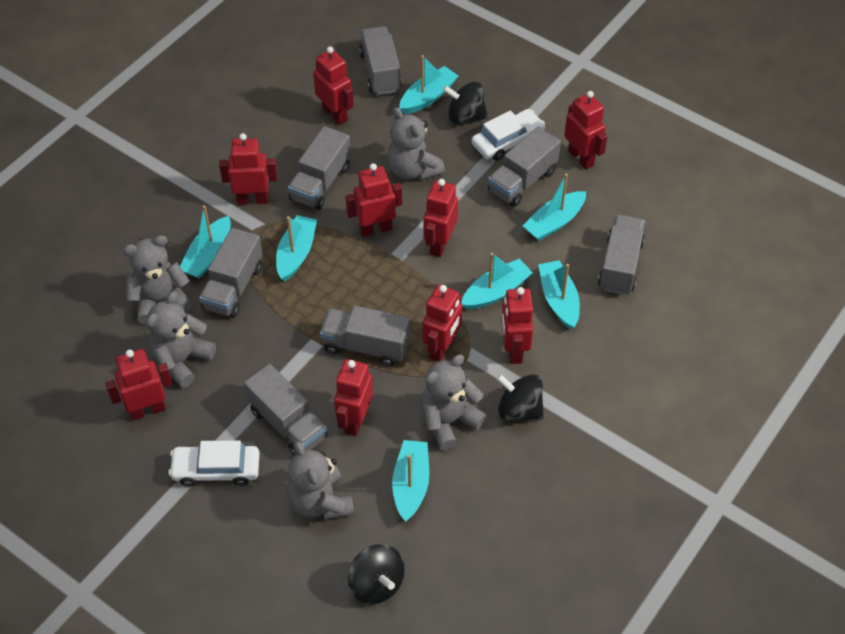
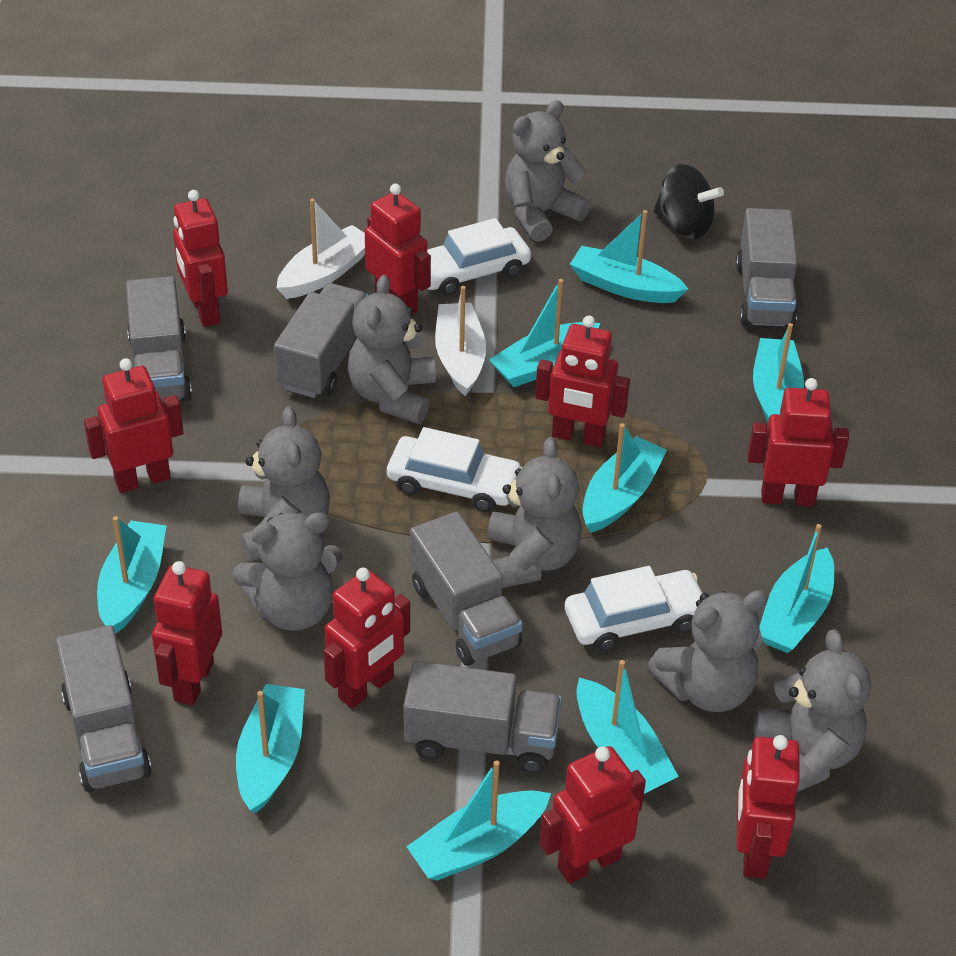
black spinning top: [348,544,405,604] [443,81,488,124] [496,374,544,420] = 3 -> [653,164,724,238] = 1
grey teddy bear: [123,235,192,325] [146,291,216,388] [287,441,354,519] [387,107,445,180] [421,355,487,450] = 5 -> [232,512,343,631] [238,406,330,562] [348,275,436,424] [487,437,581,588] [505,101,591,242] [647,590,767,712] [754,629,871,792] = 7
grey truck: [199,228,263,318] [244,364,328,456] [288,126,351,210] [320,306,410,366] [359,26,402,95] [488,126,561,207] [598,214,645,295] = 7 -> [56,625,152,792] [126,276,192,402] [274,283,369,398] [404,661,562,773] [410,512,523,666] [736,208,797,328] = 6
turquoise boat: [180,205,231,278] [276,215,317,281] [392,440,429,522] [399,55,458,114] [462,253,533,310] [523,174,586,241] [538,260,580,329] = 7 -> [97,516,166,634] [236,684,305,814] [406,760,551,881] [489,279,600,387] [570,210,688,303] [576,660,679,794] [582,423,667,533] [753,323,804,422] [759,524,834,653] = 9
white boat: none = 0 -> [276,199,365,299] [435,286,486,396] = 2
white car: [168,440,260,487] [471,109,545,161] = 2 -> [387,427,522,512] [427,218,531,296] [565,566,703,652] = 3

